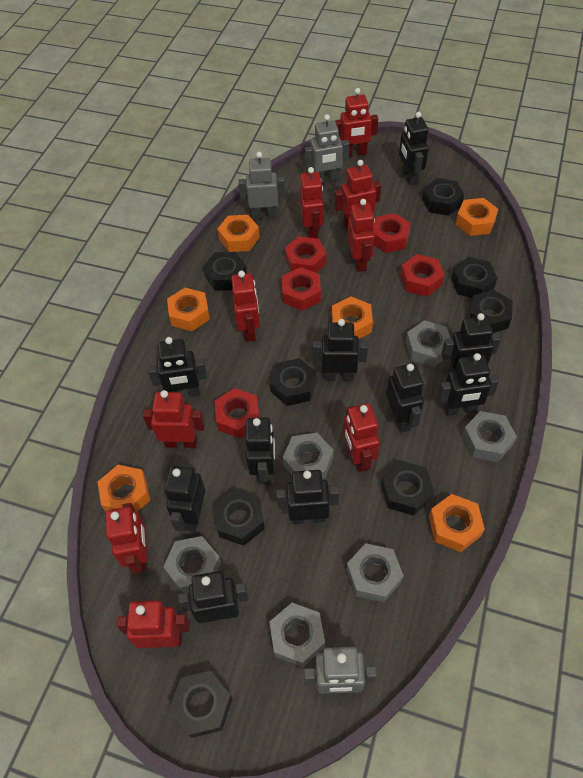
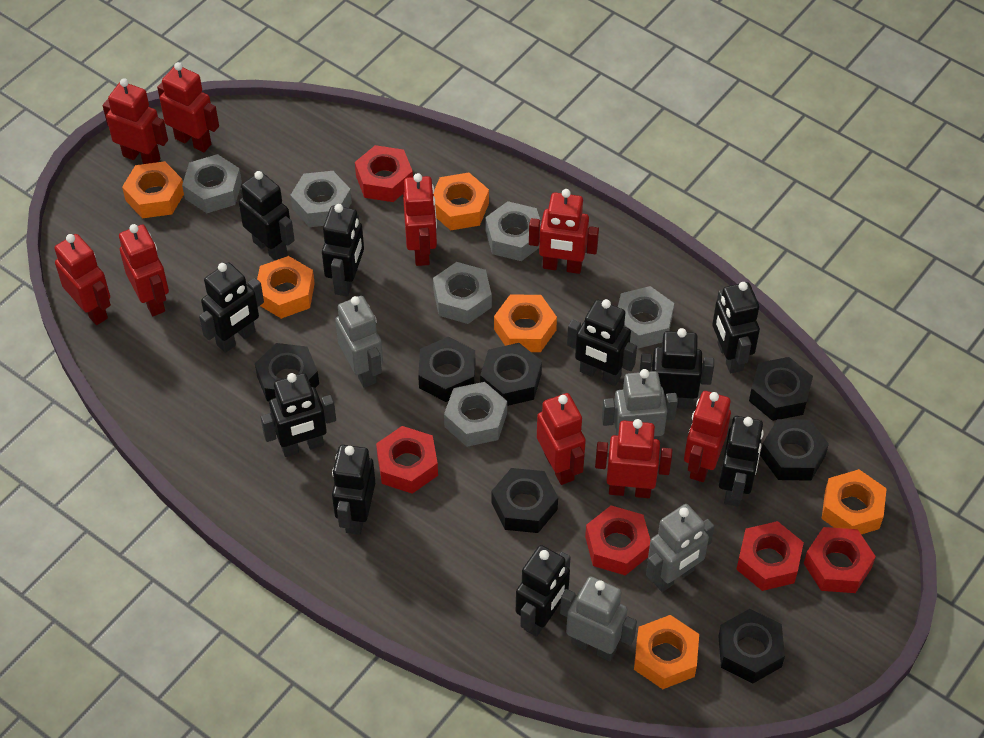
black nut: [169,671,233,738] [203,252,247,291] [214,489,265,546] [270,358,316,406] [381,461,434,516] [422,178,464,216] [451,257,497,298] [469,290,513,333] = 8 -> [255,343,319,401] [418,337,475,402] [480,343,542,406] [491,468,558,533] [718,609,785,683] [749,357,813,421] [760,419,829,481] = 7
grey robot: [238,152,286,219] [304,647,377,694] [305,114,349,183] = 3 -> [335,296,383,388] [560,576,637,661] [602,369,678,439] [646,504,715,592] = 4

